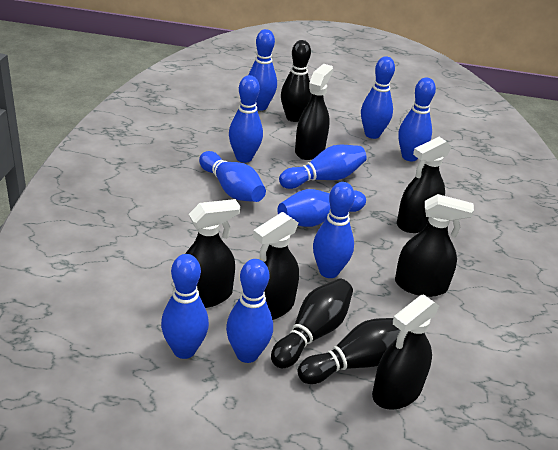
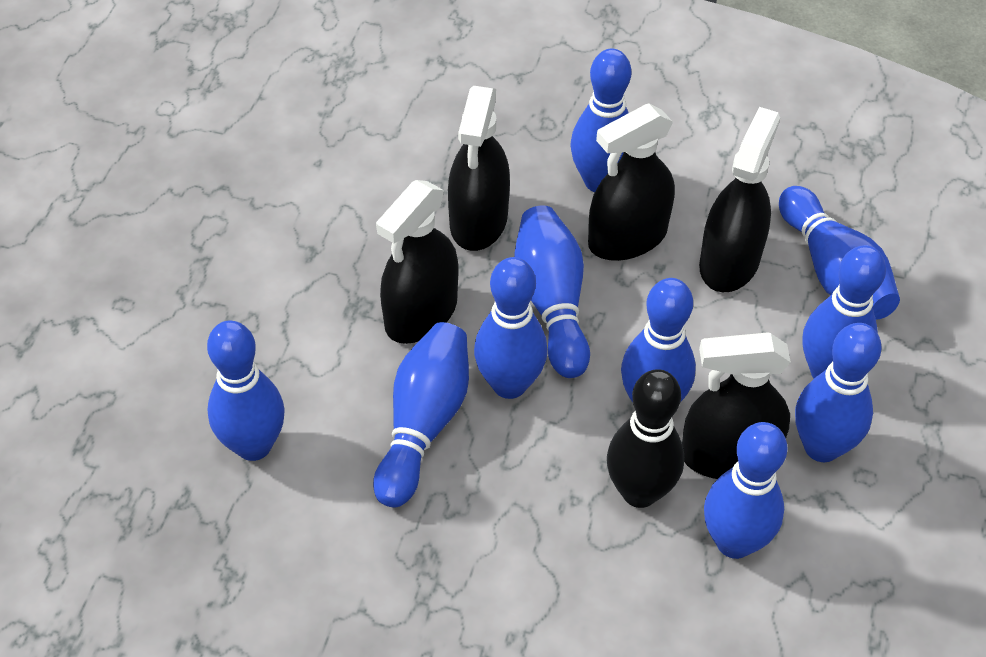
black bowling pin: [271,278,353,369] [281,40,312,122] [297,318,400,384] = 3 -> [607,369,684,508] = 1
black spray bottle: [185,199,240,308] [253,212,299,320] [295,64,333,160] [372,294,439,410] [395,194,474,297] [397,137,451,233] = 6 -> [376,180,458,344] [448,86,510,251] [588,104,675,261] [682,332,791,479] [699,107,780,292] = 5

